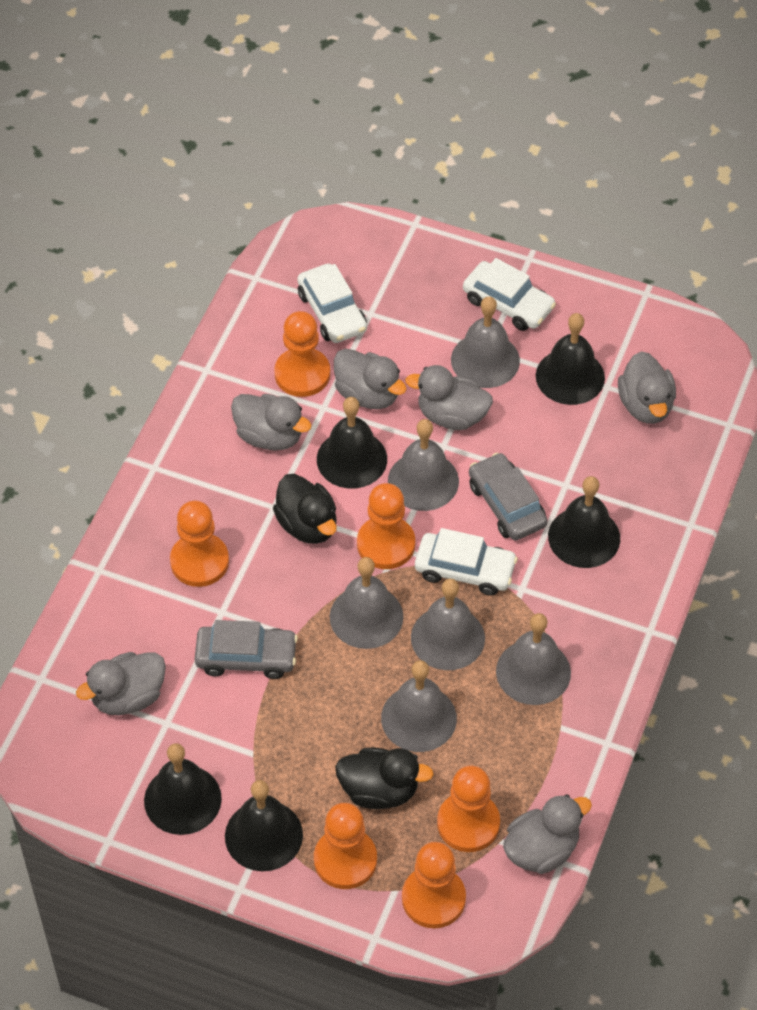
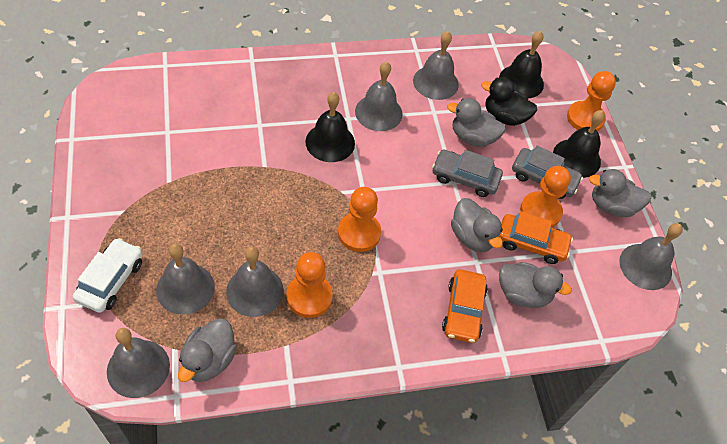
black bell: [144,743,222,835] [225,780,303,871] [317,397,387,489] [536,313,605,405] [548,476,620,568] = 5 -> [306,92,355,162] [499,31,544,98] [553,110,605,178] = 3
black duck: [273,474,337,544] [335,748,434,809] = 2 -> [481,77,537,126] = 1
grey duck: [76,652,166,715] [231,394,312,451] [334,348,407,409] [405,365,493,430] [503,794,592,874] [618,351,676,424] = 6 -> [178,318,237,382] [447,98,506,147] [451,198,503,252] [499,262,572,308] [589,169,651,217] = 5
orange car: none = 0 -> [442,269,488,343] [499,211,573,264] = 2
orange pawn: [170,501,229,587] [274,311,330,397] [314,803,377,889] [357,483,415,569] [402,842,466,928] [437,766,500,852] = 6 -> [286,252,333,318] [338,187,381,252] [520,166,571,228] [567,71,616,132] = 4
white car: [297,263,367,343] [415,528,518,596] [463,258,556,331] = 3 -> [73,238,143,313] = 1

